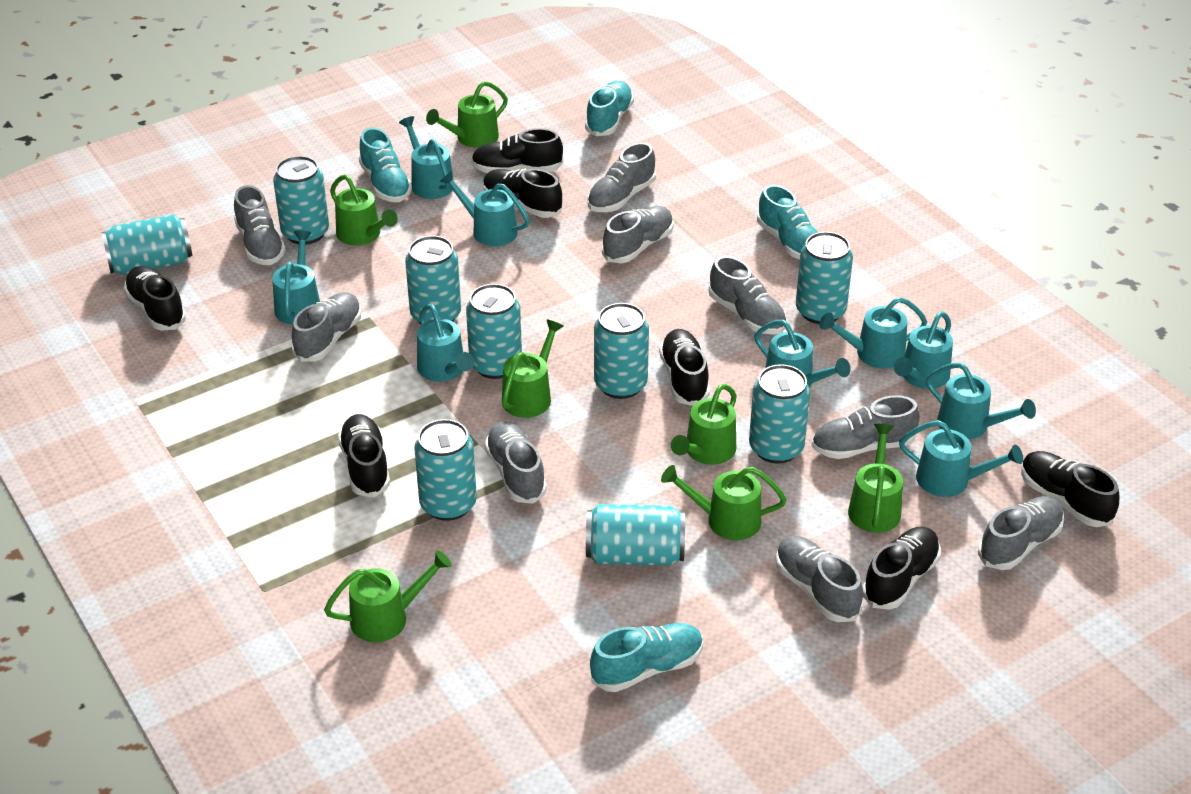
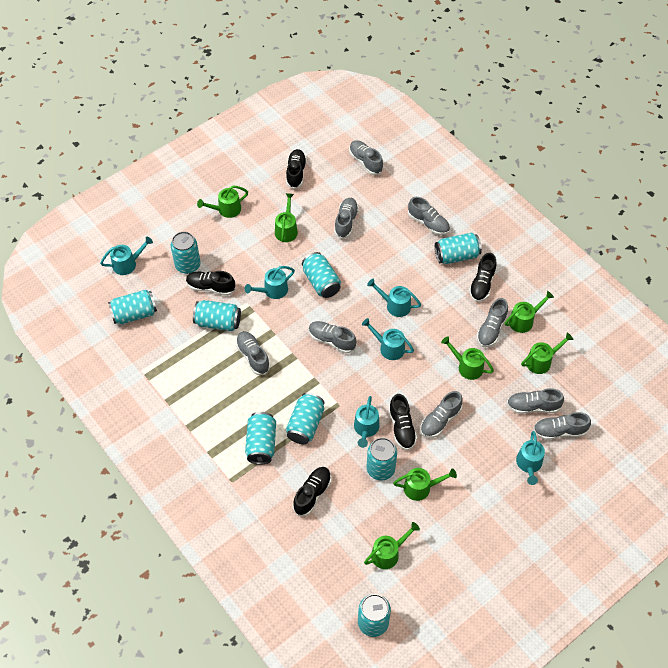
black shoe: [123,266,187,331] [338,414,390,497] [471,128,563,173] [483,169,562,218] [659,329,710,406] [862,526,941,610] [1021,451,1119,527] = 7 -> [186,271,236,296] [286,149,307,189] [293,467,331,516] [388,394,417,450] [469,253,497,302] = 5
turquoise shoe: [359,127,412,202] [585,81,634,136] [590,623,703,692] [757,185,818,260] = 4 -> none = 0
turquoise watering can: [272,230,320,324] [399,116,454,199] [417,304,474,382] [439,171,530,246] [754,320,851,388] [819,297,927,369] [894,311,953,389] [899,420,1023,497] [926,363,1036,439] = 9 -> [100,236,153,275] [245,266,295,299] [354,396,380,448] [362,318,414,360] [367,279,421,317] [516,431,545,485] = 6

